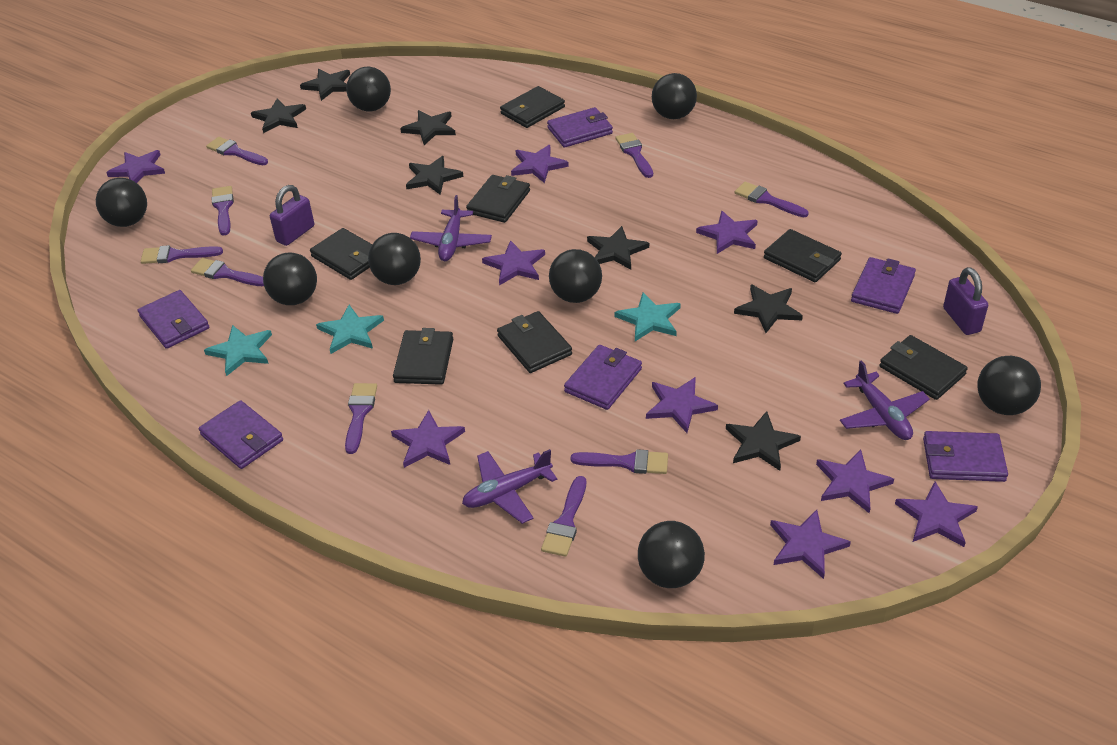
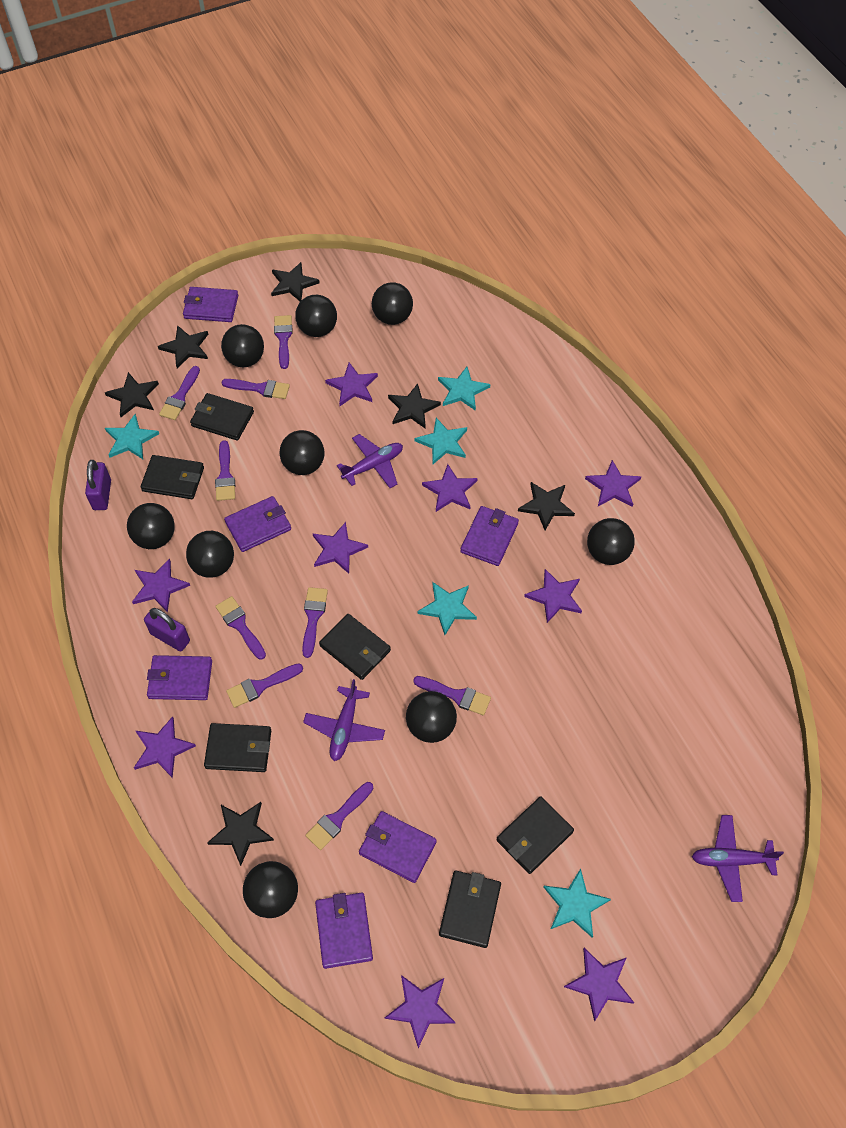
black ball: [96,178,147,227] [263,252,317,305] [346,67,391,111] [368,233,421,285] [549,249,602,303] [638,521,705,588] [652,73,697,119] [977,356,1041,415] = 8 -> [127,503,175,549] [186,531,234,578] [221,324,264,367] [243,861,298,918] [280,430,325,475] [295,295,337,337] [372,282,413,325] [406,691,457,743] [587,518,635,565] = 9
black star: [251,99,306,133] [300,69,350,101] [400,110,456,145] [406,156,463,195] [587,226,649,270] [726,411,801,471] [734,284,803,333] = 7 -> [105,372,159,417] [158,325,208,368] [207,802,274,866] [271,262,320,302] [388,383,441,429] [518,482,575,530] = 6
black wallet: [310,228,373,280] [393,328,453,385] [466,175,530,223] [497,311,572,373] [500,86,565,128] [764,229,842,282] [880,335,968,400] = 7 -> [141,455,204,499] [190,393,254,441] [204,723,271,772] [319,614,391,680] [439,871,501,948] [496,796,574,874] = 6
turquoise star: [204,325,272,376] [316,305,384,354] [614,292,681,341] = 3 -> [105,414,159,459] [415,418,467,464] [417,582,477,635] [438,367,490,411] [544,868,611,938] = 5

